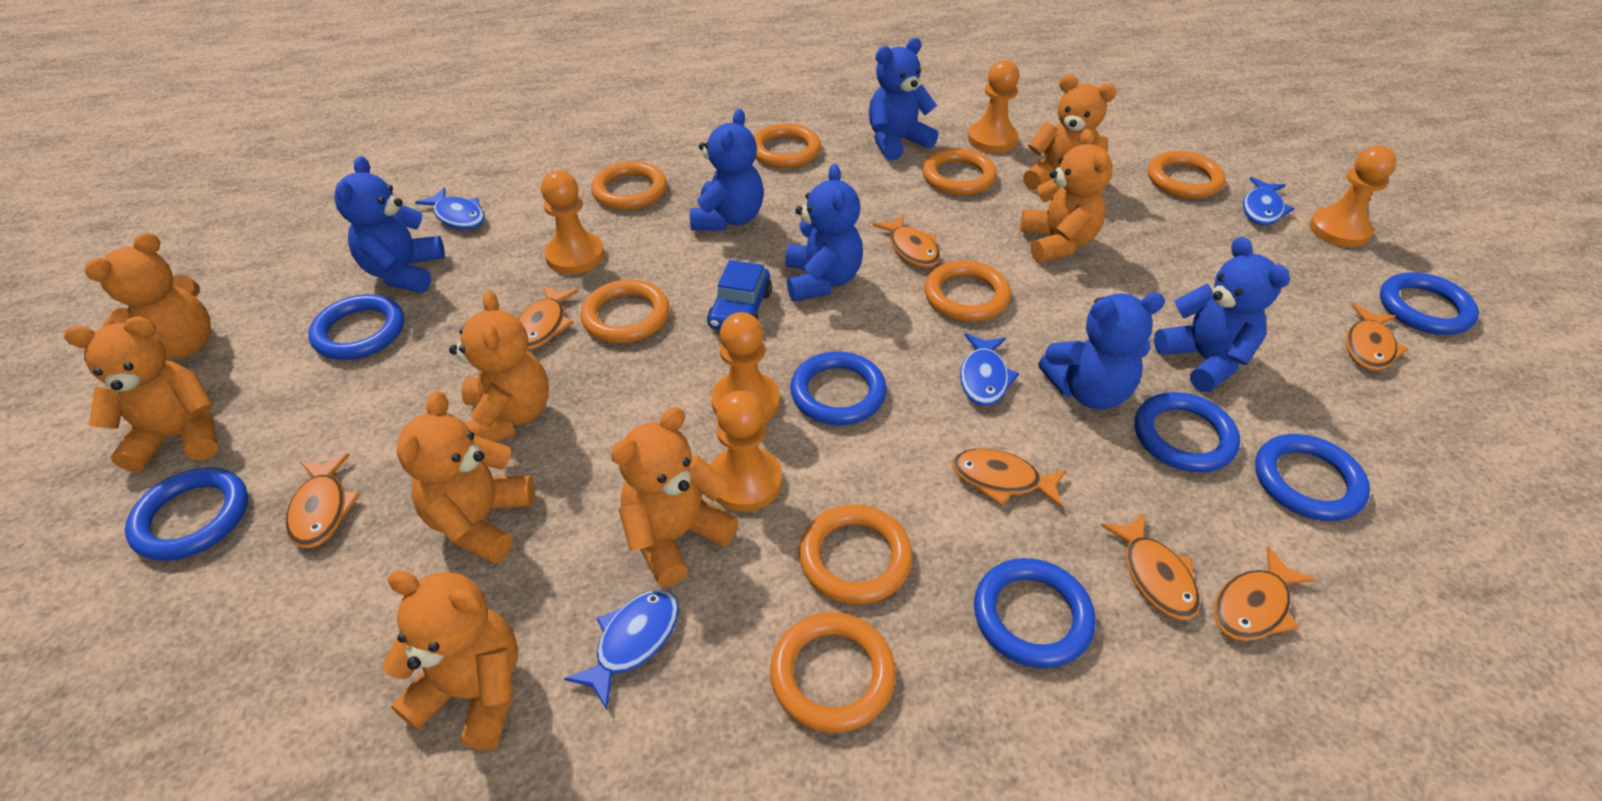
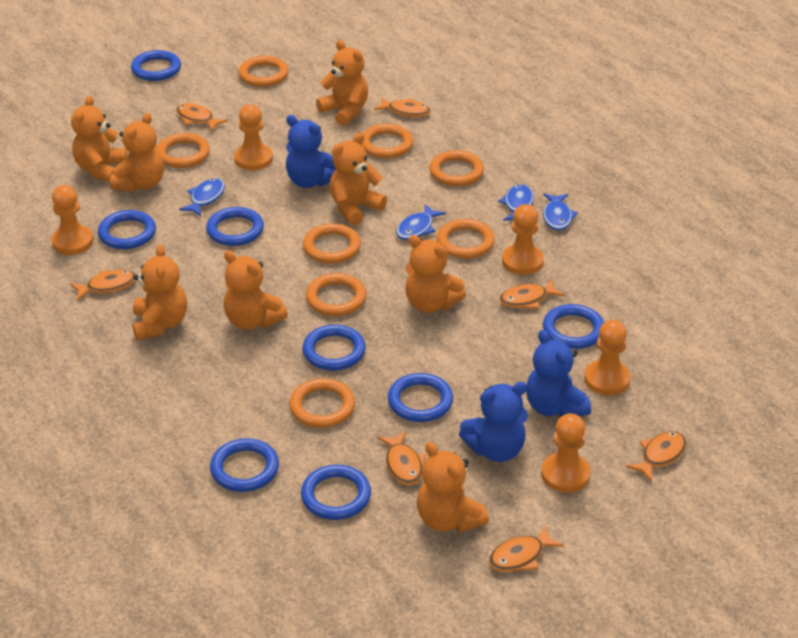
blue car: [707,260,772,330] = 1 -> none = 0
blue ring: [125,468,248,561] [308,294,404,360] [790,351,887,425] [974,558,1096,668] [1135,392,1240,473] [1255,434,1370,521] [1380,272,1479,335] = 7 -> [98,210,156,249] [131,50,181,81] [206,207,264,246] [210,438,279,492] [301,465,371,520] [302,324,366,371] [388,373,453,422] [543,304,604,349] = 8
blue teddy bear: [334,156,445,293] [690,109,764,230] [785,164,863,301] [869,38,938,161] [1038,293,1165,409] [1154,237,1290,392] = 6 -> [286,115,336,188] [459,382,528,462] [526,330,591,417] = 3

